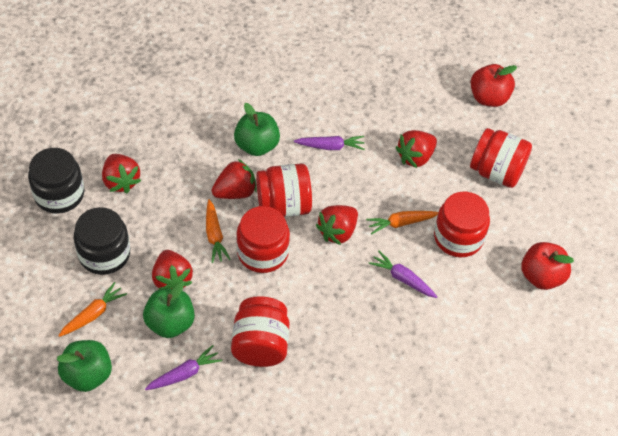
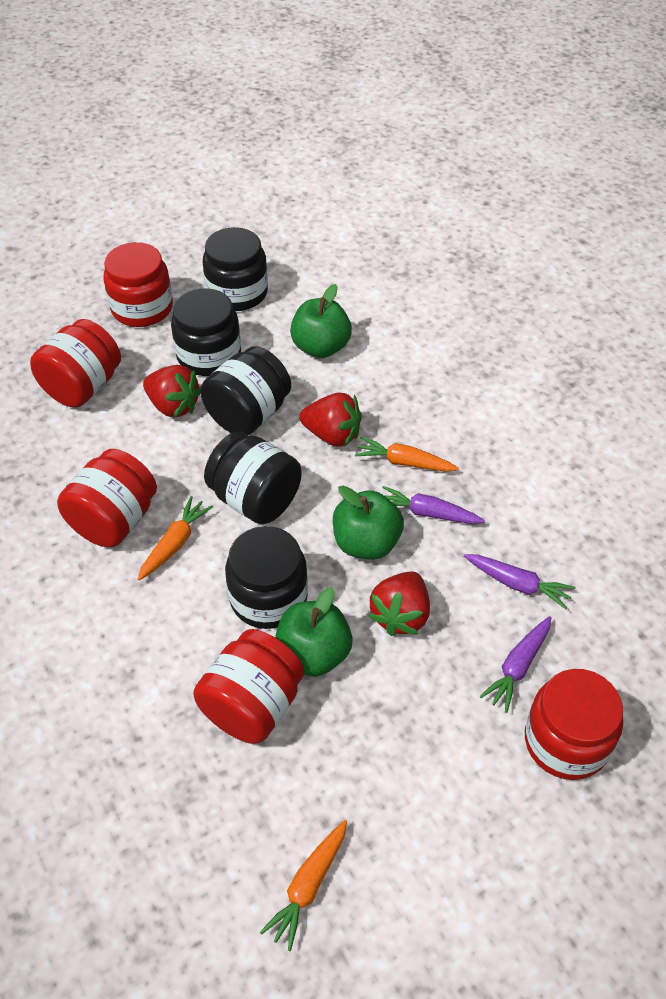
black jar: [28,148,84,214] [74,207,130,275] = 2 -> [171,288,241,376] [201,346,291,435] [203,227,268,311] [204,431,302,524] [225,526,308,629] = 5
red apple: [470,64,517,107] [521,242,574,290] = 2 -> none = 0
red strawberry: [102,154,141,193] [152,250,193,290] [212,159,257,199] [316,205,358,245] [395,130,437,168] = 5 -> [143,365,201,418] [299,393,362,447] [368,571,430,636] = 3

